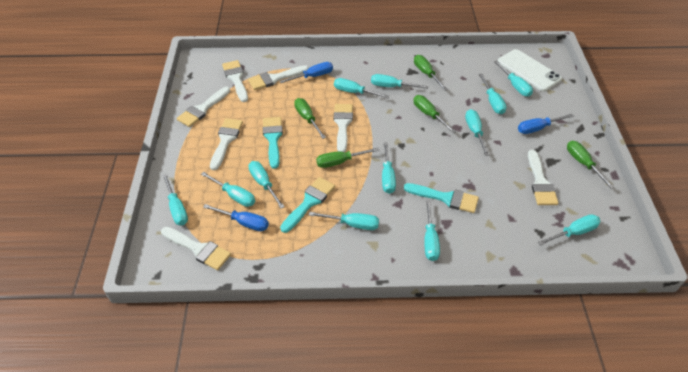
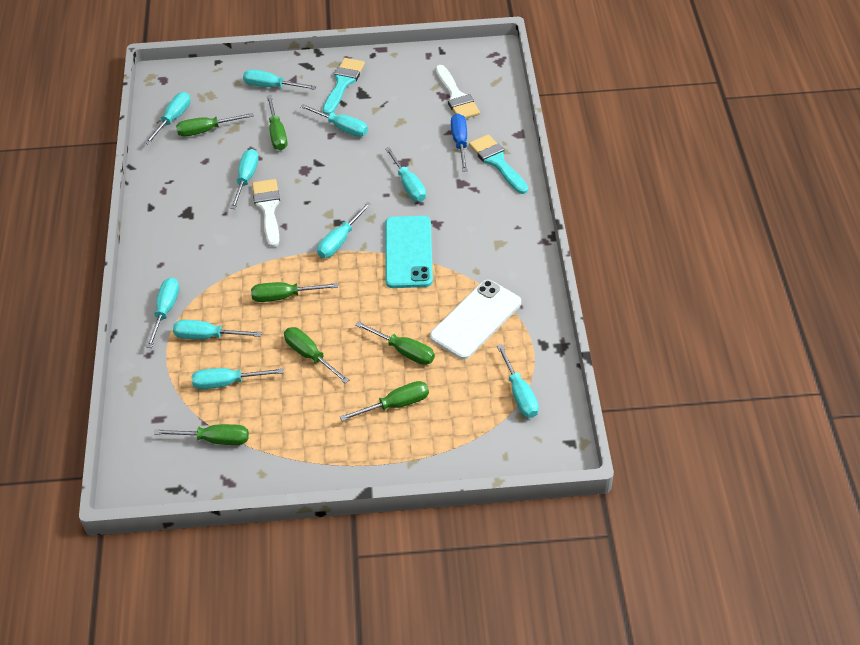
blue screwdriver: [203,204,269,231] [280,62,333,83] [518,114,574,134] = 3 -> [451,113,468,172] = 1
green screwdriver: [294,98,326,139] [316,148,380,168] [414,55,448,91] [414,95,456,133] [567,141,614,188] = 5 -> [154,424,249,445] [176,113,254,137] [251,282,338,302] [267,96,287,150] [284,327,349,384] [340,381,429,421] [355,321,435,365] = 7
turquoise brush: [263,117,283,169] [280,177,335,233] [404,183,479,213] = 3 -> [323,58,365,115] [469,134,528,194] = 2
turquoise phone: none = 0 -> [385,216,433,288] = 1
turquoise screwdriver: [162,174,188,225] [201,172,255,207] [248,161,285,209] [309,212,379,230] [334,78,389,98] [371,74,429,89] [382,142,396,194] [424,200,440,261] [465,109,489,156] [479,74,507,114] [494,60,533,97] [538,214,601,246] = 12 -> [145,92,191,145] [146,277,179,348] [173,320,262,339] [192,368,284,389] [230,149,259,209] [243,70,316,90] [300,104,368,137] [317,202,372,258] [385,147,426,202] [497,344,539,418] = 10
white brush: [161,227,231,270] [177,87,230,127] [210,118,243,170] [222,60,248,102] [248,65,309,90] [334,104,353,152] [528,150,558,205] = 7 -> [252,179,280,247] [435,65,480,119] = 2

